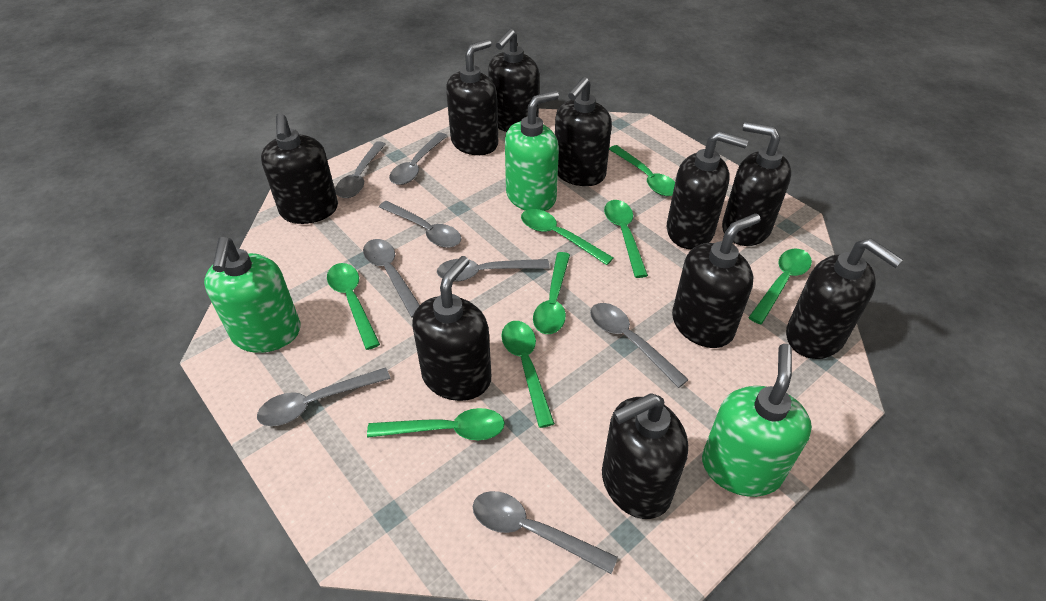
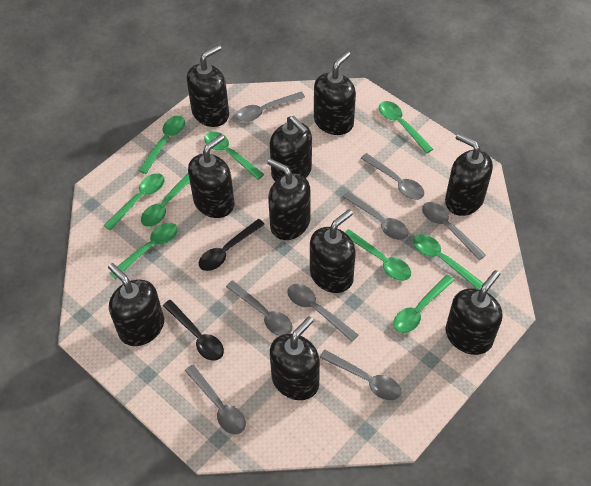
black spoon: none = 0 -> [163,300,224,361] [199,219,265,271] = 2
green soap dispenser: [204,237,301,353] [505,91,559,211] [702,344,812,497] = 3 -> none = 0
green spoon: [327,263,380,350] [367,408,505,440] [502,321,555,428] [521,209,614,265] [533,252,570,334] [604,200,648,278] [609,145,675,196] [748,249,812,324] = 8 -> [104,173,165,231] [109,223,178,279] [139,116,185,174] [141,173,190,227] [204,131,264,180] [345,229,411,281] [379,101,433,154] [393,274,454,333] [413,234,484,289] = 9

